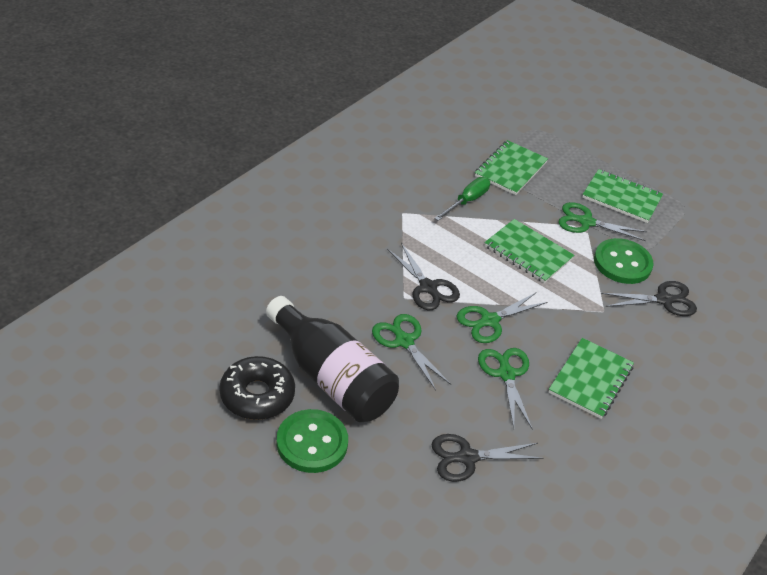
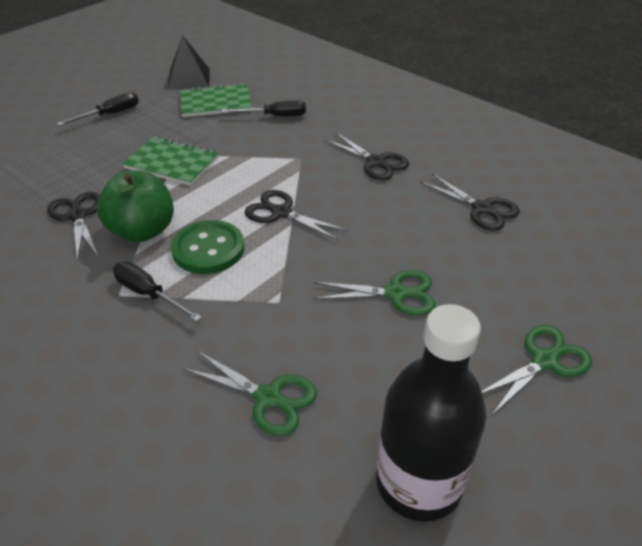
black donut: [219,356,295,420] = 1 -> none = 0
black pyramid: none = 0 -> [168,35,210,90] = 1
black scissors: [387,243,460,310] [432,434,544,482] [601,281,697,316] = 3 -> [47,192,100,261] [245,190,348,241] [324,132,409,180] [420,174,520,231] = 4
black screwdriver: none = 0 -> [57,92,139,126] [113,262,202,322] [222,100,306,116] = 3
green apple: none = 0 -> [97,170,174,242] = 1
green button: [276,409,348,473] [594,238,654,284] = 2 -> [171,220,245,274] = 1
green notebook: [475,140,548,195] [484,219,574,283] [549,338,634,419] [582,169,663,223] = 4 -> [122,137,219,186] [180,83,252,117] = 2
green scissors: [372,314,451,391] [456,292,548,343] [478,348,532,429] [558,202,647,241] = 4 -> [183,351,317,436] [313,270,435,316] [481,325,592,415] = 3
green screwdriver: [434,177,490,221] = 1 -> none = 0

